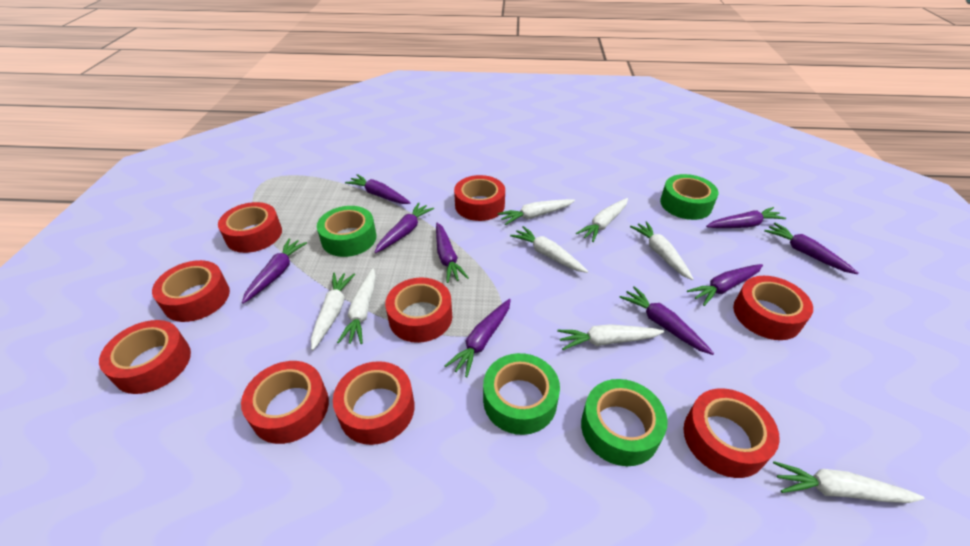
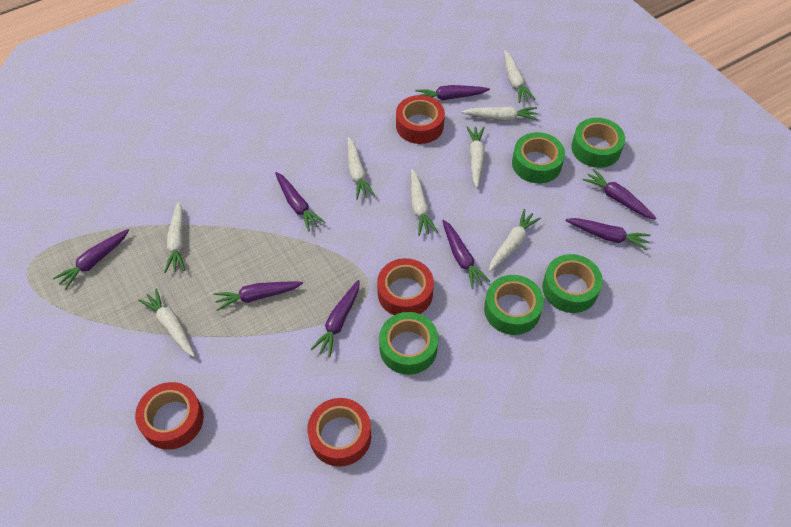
green tape: [317,206,376,257] [483,353,560,435] [581,379,668,466] [660,174,719,220] = 4 -> [379,312,438,375] [484,275,544,335] [512,132,565,183] [542,254,603,313] [571,118,625,168] = 5
purple carrot: [242,238,307,304] [345,174,411,204] [374,202,434,253] [436,223,469,283] [445,299,511,377] [620,286,714,355] [687,264,763,306] [706,207,786,228] [764,223,858,274] = 9 -> [53,229,129,290] [214,281,303,311] [275,172,325,231] [311,280,360,357] [415,85,490,100] [442,220,491,289] [565,218,651,250] [583,169,657,220] = 8
red tape: [99,320,191,394] [152,260,230,322] [218,202,282,253] [241,361,329,444] [333,361,415,445] [385,277,452,343] [454,175,505,221] [683,388,780,478] [733,276,813,340] = 9 -> [135,382,204,450] [307,398,371,467] [377,258,434,315] [396,95,445,144] = 4

